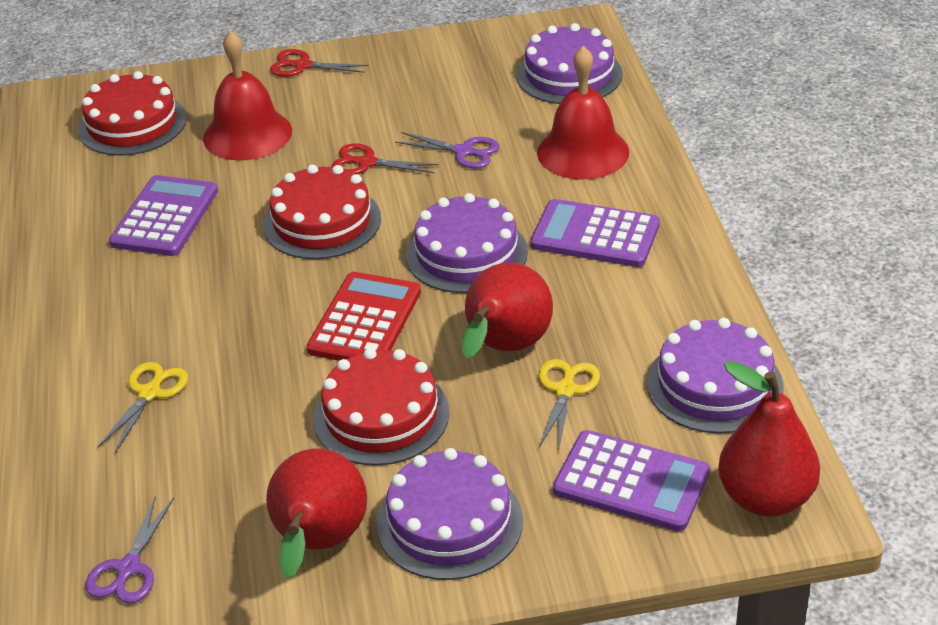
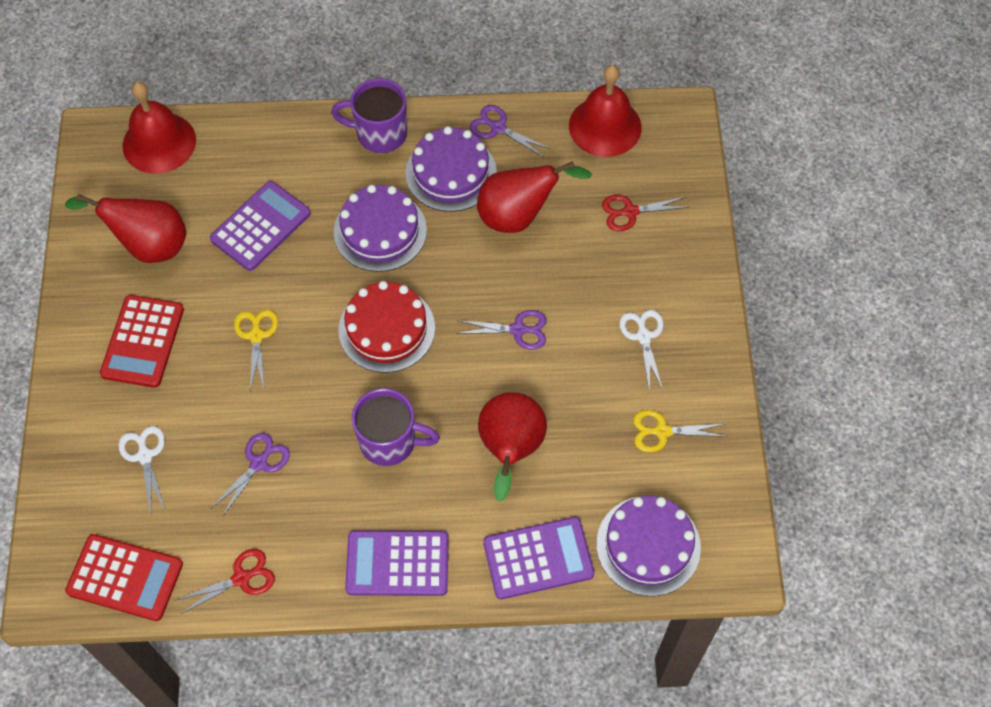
purple cake: [377,448,523,580] [406,193,528,293] [516,23,622,104] [647,318,784,434] = 4 -> [334,185,427,272] [405,126,497,212] [597,496,701,596] = 3
purple mug: none = 0 -> [331,78,407,153] [352,388,440,466] = 2
purple scissors: [85,496,174,604] [395,132,499,169] = 2 -> [211,433,290,517] [456,310,547,350] [470,105,551,157] = 3
red cake: [78,71,187,156] [263,164,381,259] [313,348,449,466] = 3 -> [338,281,435,373] = 1
red calculator: [307,272,421,361] = 1 -> [65,534,183,621] [100,295,184,388] = 2
white scissors: none = 0 -> [118,426,166,513] [619,310,664,391] = 2

